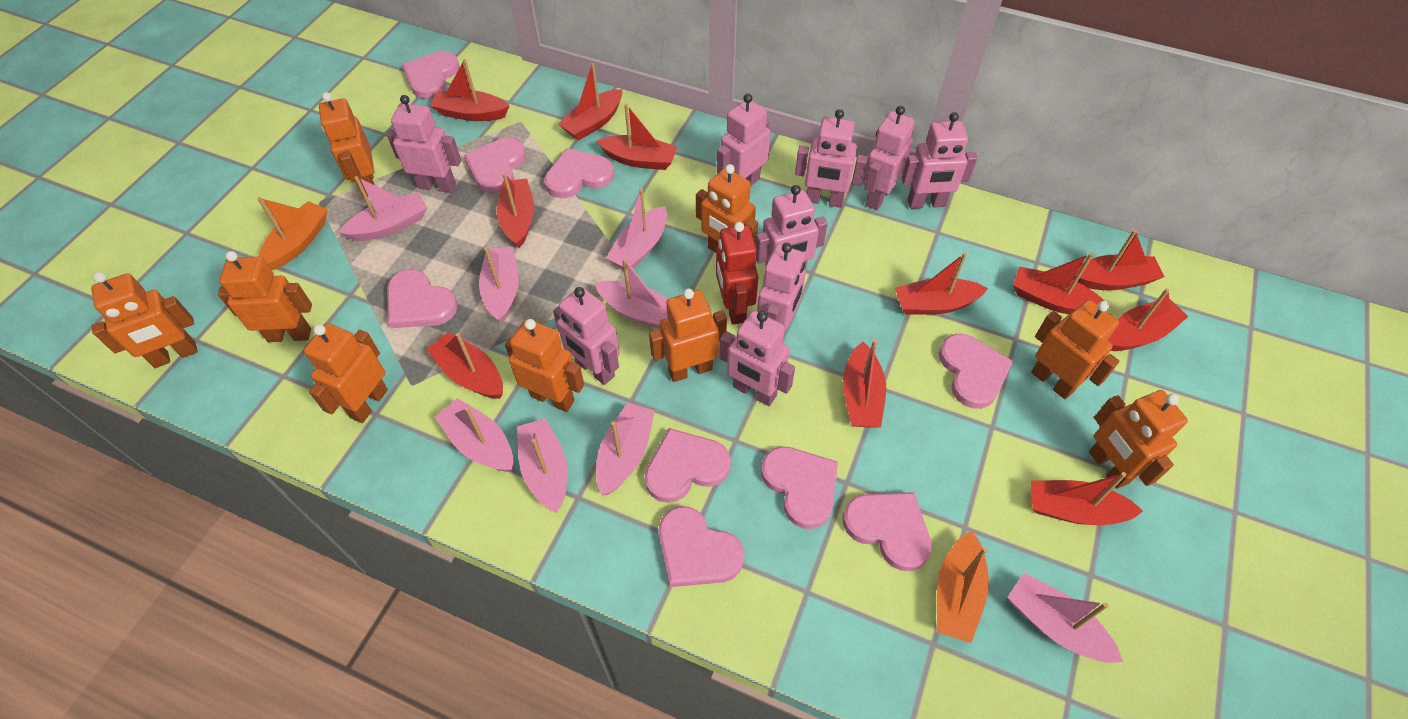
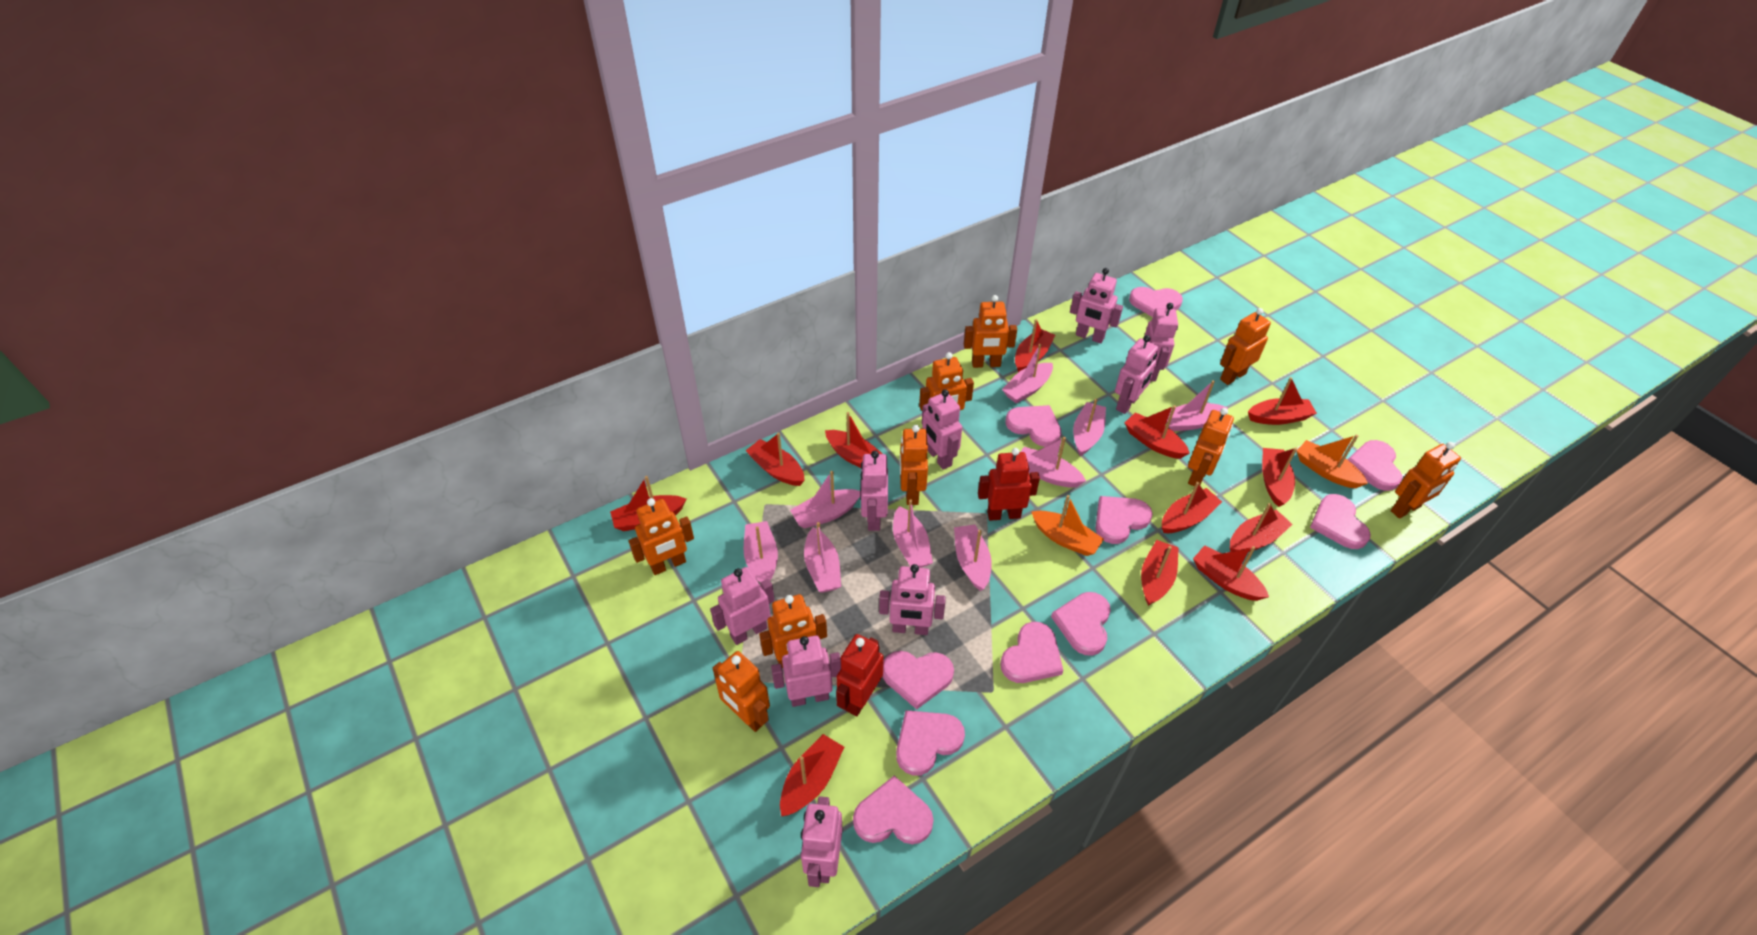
pink boat: [338,176,427,241] [435,398,513,472] [479,246,519,323] [517,418,568,513] [594,258,668,329] [596,402,655,496] [606,189,667,269] [1007,573,1123,663] = 8 -> [744,521,778,582] [790,471,860,528] [804,522,841,593] [893,500,933,568] [954,525,992,591] [1002,344,1053,404] [1021,437,1086,488] [1073,399,1106,456] [1166,380,1228,431] = 9
pink heart: [387,269,458,328] [402,51,460,99] [464,138,526,193] [544,148,614,198] [644,428,731,503] [659,506,744,587] [761,446,838,529] [843,492,932,571] [939,334,1013,409] = 9 -> [853,776,934,844] [883,651,954,710] [896,710,965,776] [1000,622,1063,683] [1005,405,1062,447] [1051,592,1111,656] [1095,496,1153,544] [1129,287,1183,317] [1310,494,1371,549] [1347,440,1402,491] = 10
red boat: [426,332,503,399] [430,59,509,121] [497,173,534,248] [558,63,622,140] [596,104,678,170] [843,340,886,428] [895,252,988,315] [1013,253,1104,314] [1031,472,1143,525] [1073,230,1164,290] [1108,288,1188,351] = 11 -> [610,476,686,531] [745,432,805,486] [780,734,844,817] [825,412,883,468] [1015,319,1055,372] [1125,405,1190,459] [1141,540,1179,606] [1162,482,1222,533] [1193,545,1269,601] [1230,503,1293,552] [1248,377,1317,425] [1262,447,1297,507] = 12
red robot: [716,222,759,324] = 1 -> [836,634,884,716] [978,448,1040,521] = 2

